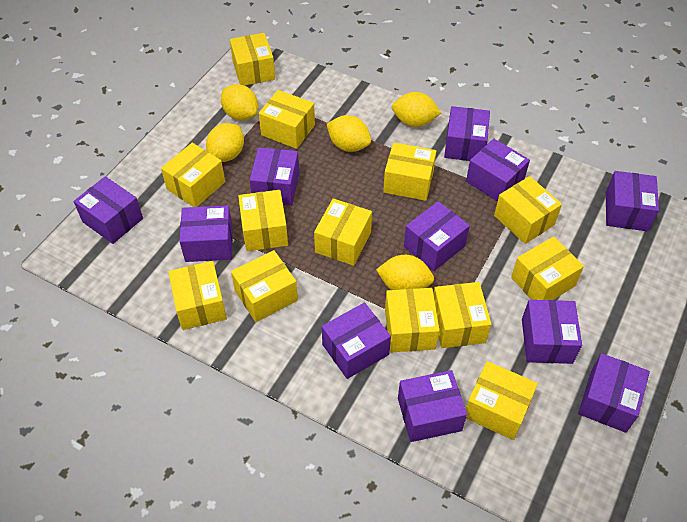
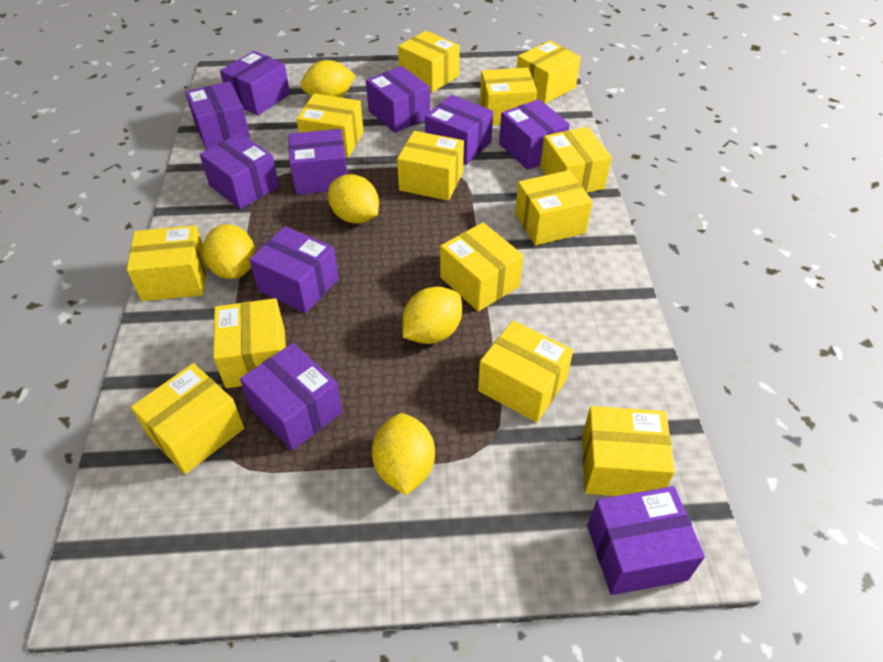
purple box: [74,176,143,244] [179,205,233,262] [250,147,299,205] [322,303,391,379] [398,370,467,442] [404,201,470,271] [444,106,490,161] [466,139,530,202] [522,300,582,364] [578,353,650,433] [606,171,659,231] = 11 -> [185,81,250,149] [200,133,279,209] [220,51,290,115] [240,343,343,450] [249,226,339,313] [288,129,348,195] [366,66,430,133] [425,95,493,165] [499,99,570,170] [587,486,705,595] = 10

